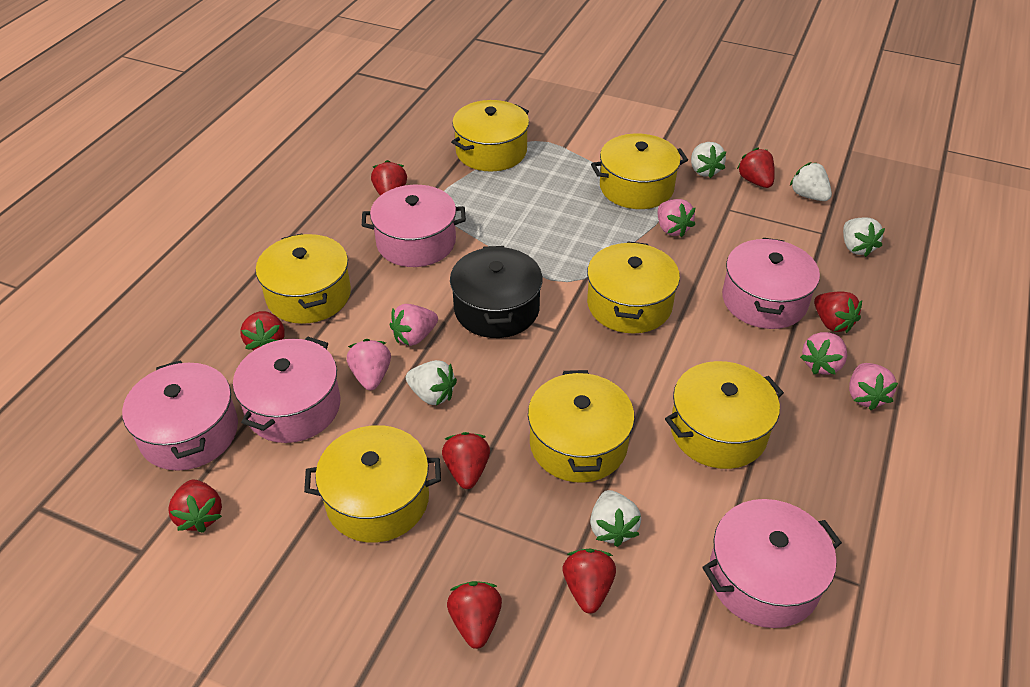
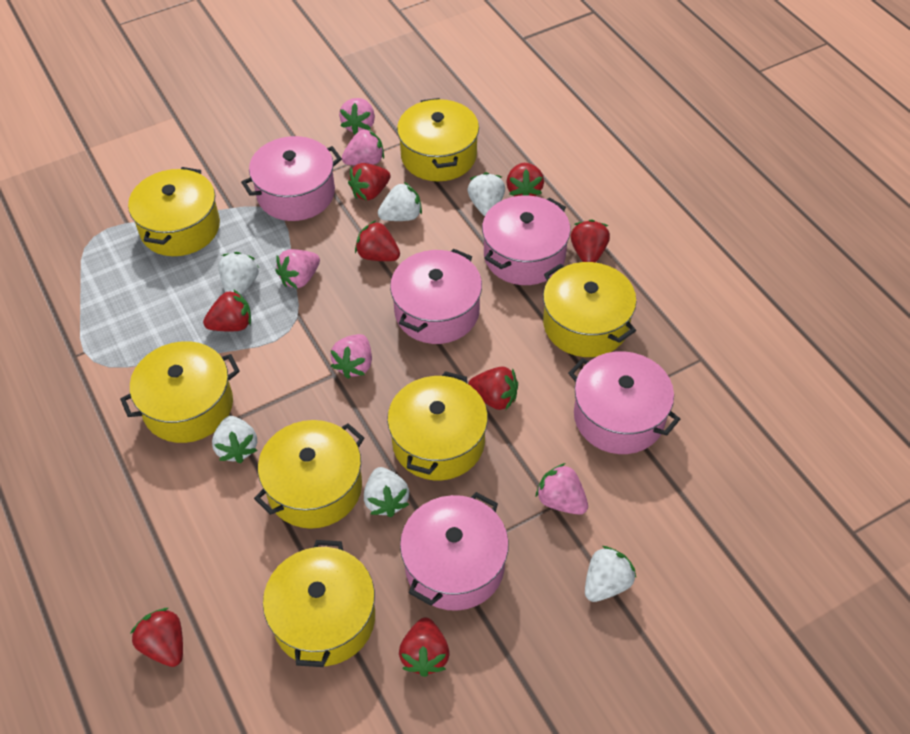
black pot: [450,246,543,338] = 1 -> none = 0
white strawberry: [406,360,457,406] [590,490,641,547] [691,142,726,178] [790,162,832,201] [843,218,885,257] = 5 -> [212,416,257,463] [218,252,259,295] [364,467,409,517] [378,182,422,221] [467,172,505,216] [585,546,636,602] = 6

